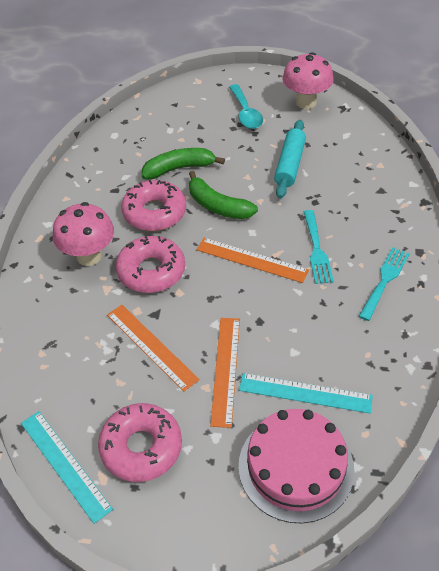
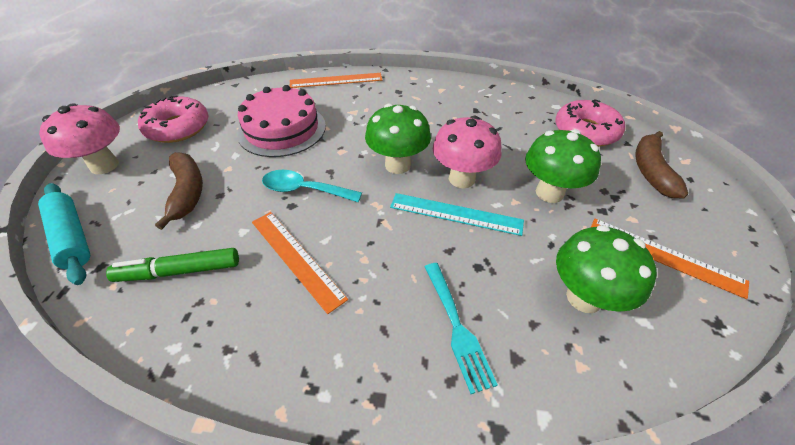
brown banana: none = 0 -> [155,152,203,230] [635,131,688,198] = 2
green banana: [142,148,225,179] [189,171,258,219] = 2 -> none = 0
green marker: none = 0 -> [106,248,239,282] = 1
green mushroom: none = 0 -> [365,103,431,174] [525,129,601,203] [556,225,657,313] = 3
pink donut: [98,403,182,482] [116,235,185,293] [121,180,186,231] = 3 -> [138,96,208,143] [555,99,625,147] = 2
turquoise fork: [304,210,334,284] [359,247,410,321] = 2 -> [425,263,498,394] = 1
turquoise ruler: [21,411,113,524] [239,373,373,414] = 2 -> [390,193,524,236] = 1

